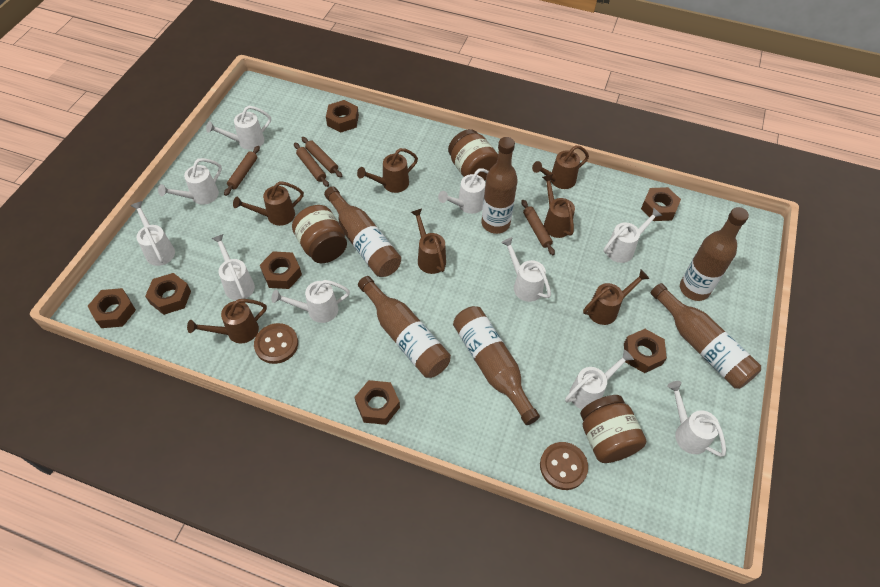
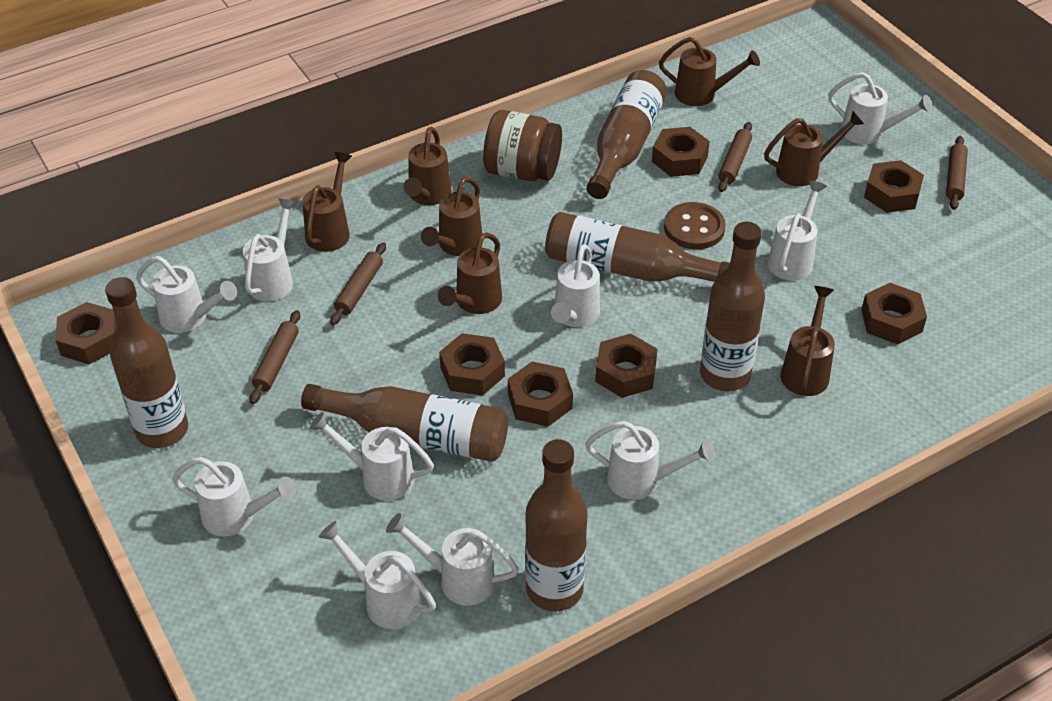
brown button: [254,323,298,364] [540,442,588,490] = 2 -> [664,202,726,249] = 1
brown jar: [292,205,347,263] [448,129,498,181] [580,395,646,463] = 3 -> [483,110,562,181] = 1

